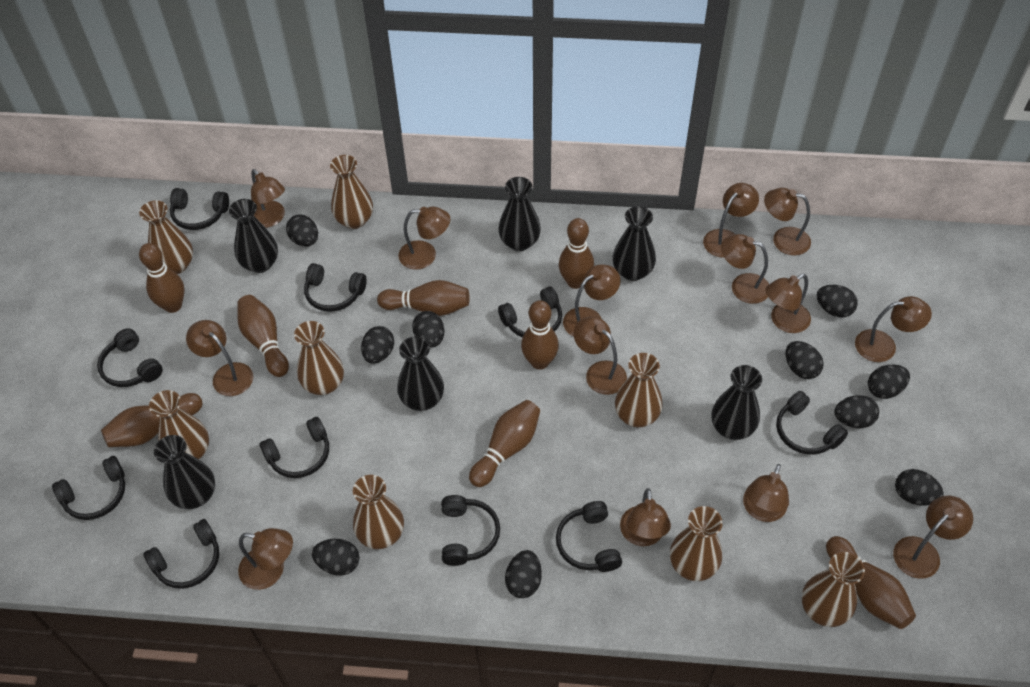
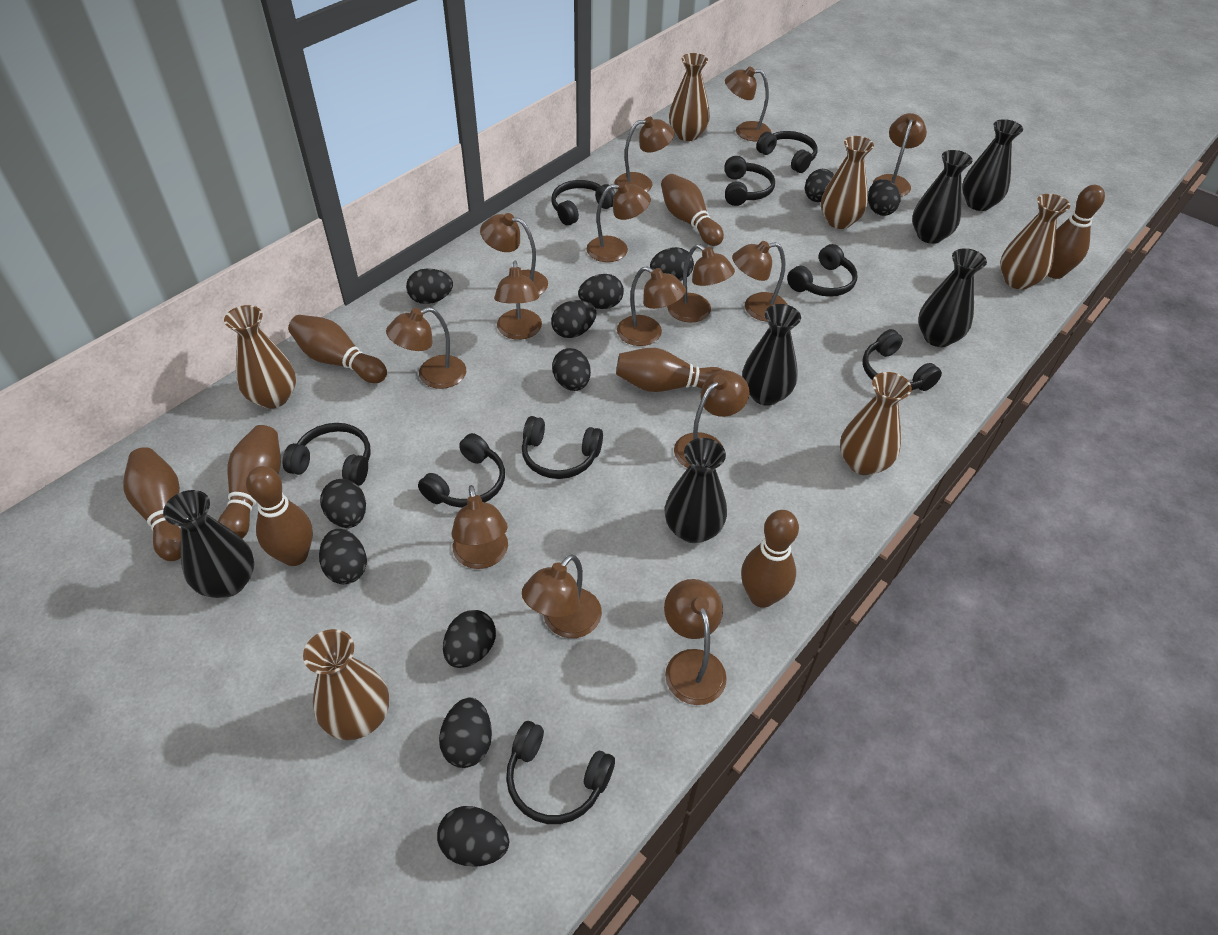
black egg: [286,214,318,246] [312,539,359,576] [361,326,394,364] [412,311,444,347] [505,550,542,598] [786,341,824,379] [817,285,858,318] [834,395,879,428] [868,365,910,399] [895,469,944,506] = 10 -> [319,529,367,584] [320,479,366,528] [406,268,453,304] [437,806,509,867] [439,698,492,768] [443,610,496,668] [551,300,596,338] [552,348,591,391] [578,274,624,309] [650,247,694,281] [805,169,834,202] [868,179,900,216] = 12
black headphones: [52,456,125,520] [97,328,163,387] [143,519,219,589] [170,188,229,230] [259,417,329,478] [304,263,367,312] [441,495,500,566] [498,287,562,337] [556,501,622,572] [776,391,848,455] = 10 -> [282,423,371,486] [418,433,505,508] [506,721,615,824] [522,416,603,479] [551,180,615,226] [725,156,775,206] [756,131,818,173] [787,244,857,297] [862,329,942,391] = 9
brown vase: [139,200,193,274] [149,390,209,459] [294,321,344,395] [330,155,373,229] [353,475,404,549] [615,353,663,427] [670,506,723,581] [802,552,865,627] = 8 -> [224,305,296,409] [303,629,389,740] [669,53,710,141] [821,136,874,229] [840,372,912,475] [1000,194,1070,290] = 6

